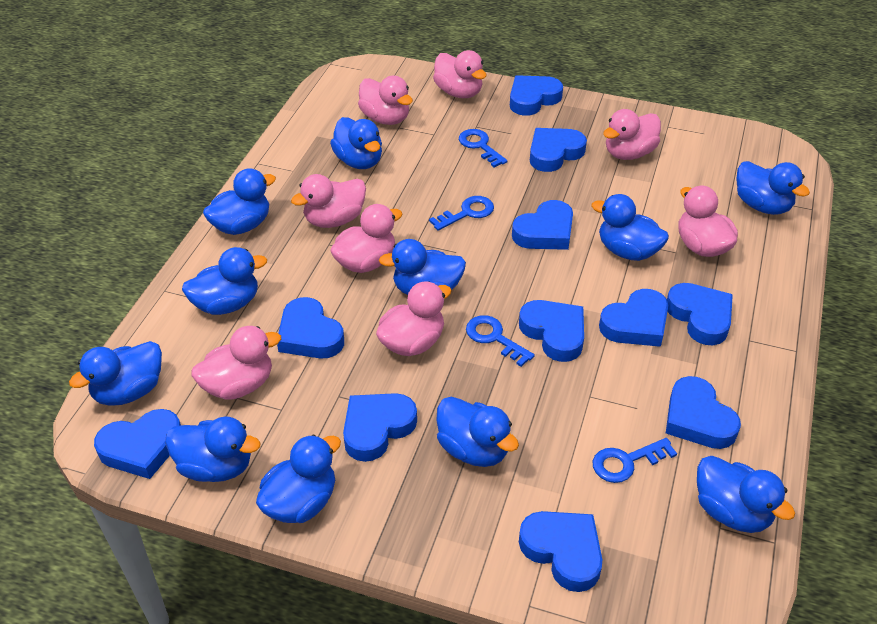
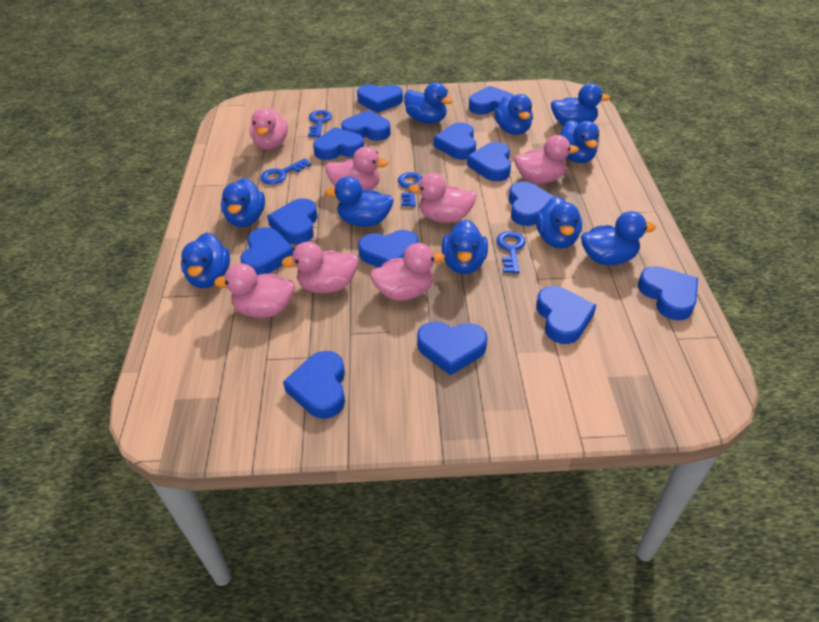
blue duck: [69,341,162,406] [165,416,260,482] [182,247,267,315] [203,168,276,235] [256,434,341,523] [330,117,382,169] [379,239,466,295] [436,397,519,467] [591,194,669,261] [697,456,795,533] [737,161,810,215] = 11 -> [181,232,230,288] [221,178,265,227] [325,176,394,227] [404,82,453,124] [442,219,488,274] [494,94,533,135] [536,196,582,249] [551,83,610,126] [560,120,599,163] [581,211,656,265] = 10
blue heart: [94,409,181,479] [277,297,344,359] [343,393,417,462] [510,75,563,116] [512,200,573,250] [519,300,584,362] [519,511,602,592] [530,128,587,172] [599,289,668,347] [666,376,741,449] [667,283,733,345] = 11 -> [241,227,294,276] [267,198,318,245] [283,351,345,419] [313,127,364,160] [341,110,391,141] [357,84,403,113] [358,230,418,268] [417,322,487,376] [434,122,476,160] [467,142,511,181] [469,86,514,115] [509,181,554,226] [536,286,596,344] [638,266,698,320] = 14
pink duck: [191,326,281,400] [291,174,366,228] [330,204,402,273] [358,76,413,125] [376,281,452,356] [433,50,487,98] [603,109,661,160] [678,186,738,257] = 8 -> [214,263,295,318] [250,108,288,150] [281,242,359,293] [325,147,389,190] [370,243,445,301] [408,173,477,223] [514,135,579,184] = 7

